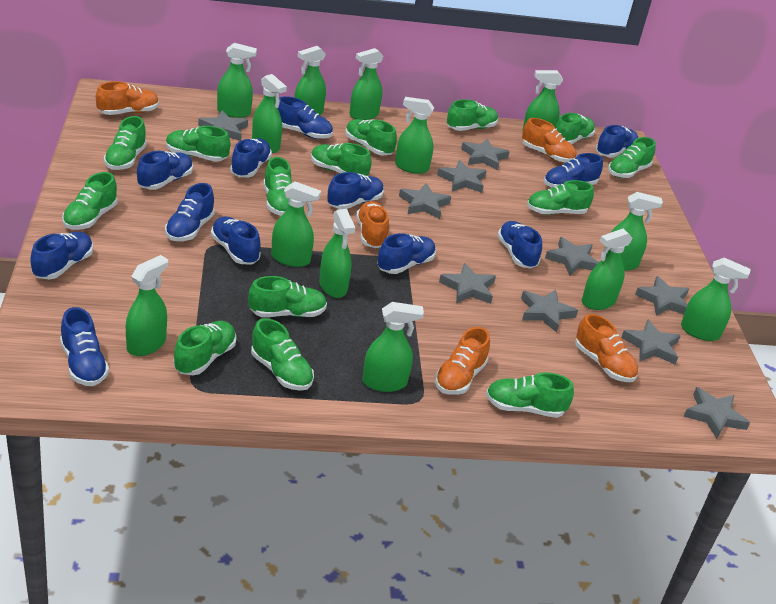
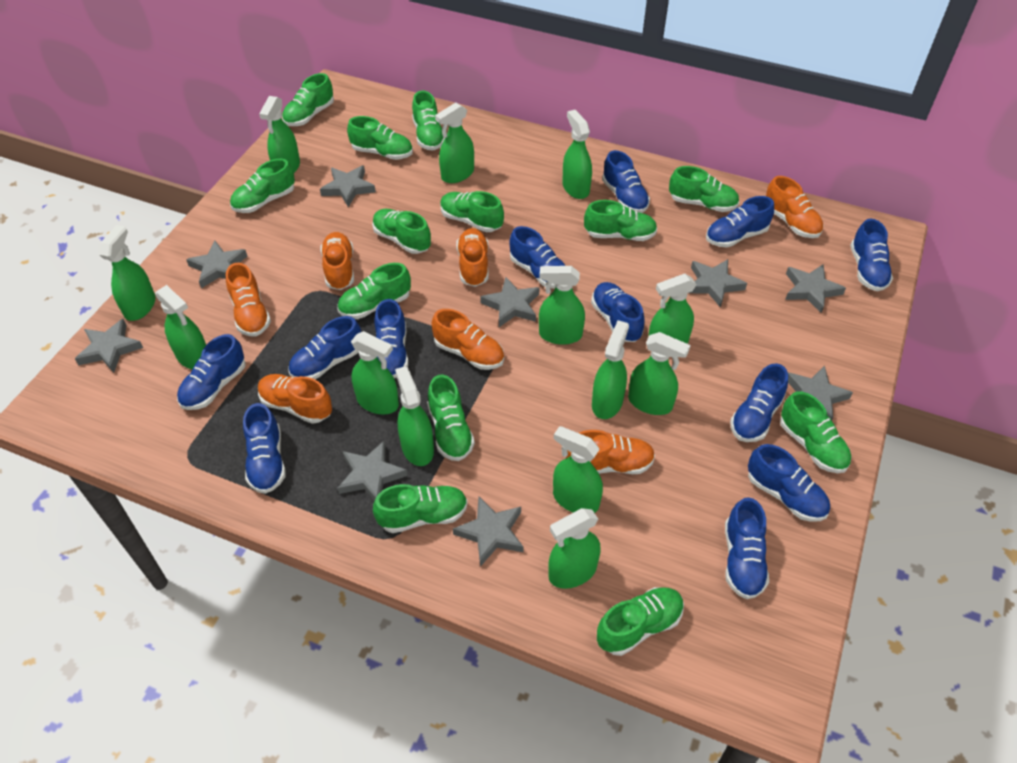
green shoe: [62,172,117,230] [104,116,147,170] [166,126,230,162] [174,321,236,375] [248,276,327,317] [251,318,314,391] [263,157,292,216] [311,143,372,176] [345,119,397,156] [447,99,498,131] [486,372,574,418] [527,180,594,215] [555,113,595,144] [608,137,656,178] = 14 -> [230,159,295,213] [282,73,334,126] [337,263,411,319] [347,116,413,160] [372,209,431,254] [373,484,468,533] [412,91,445,150] [427,375,475,461] [440,191,504,232] [584,200,657,241] [597,587,684,656] [669,166,739,212] [780,391,852,473] = 13
grey star: [198,110,248,141] [399,183,451,219] [437,160,487,193] [439,263,496,304] [461,139,510,170] [521,290,578,333] [545,237,599,276] [621,320,681,364] [635,276,689,316] [683,387,750,439] = 10 -> [75,319,143,373] [186,241,247,288] [320,165,376,207] [337,441,408,501] [453,497,524,567] [480,277,540,327] [689,259,747,308] [785,264,846,313] [788,365,853,421] = 9
orange shoe: [96,81,159,115] [356,201,389,248] [435,327,490,395] [522,118,577,163] [575,314,638,382] = 5 -> [226,262,271,336] [258,374,332,424] [321,232,354,290] [432,309,504,370] [456,228,489,287] [566,430,655,474] [766,176,823,238] = 7

